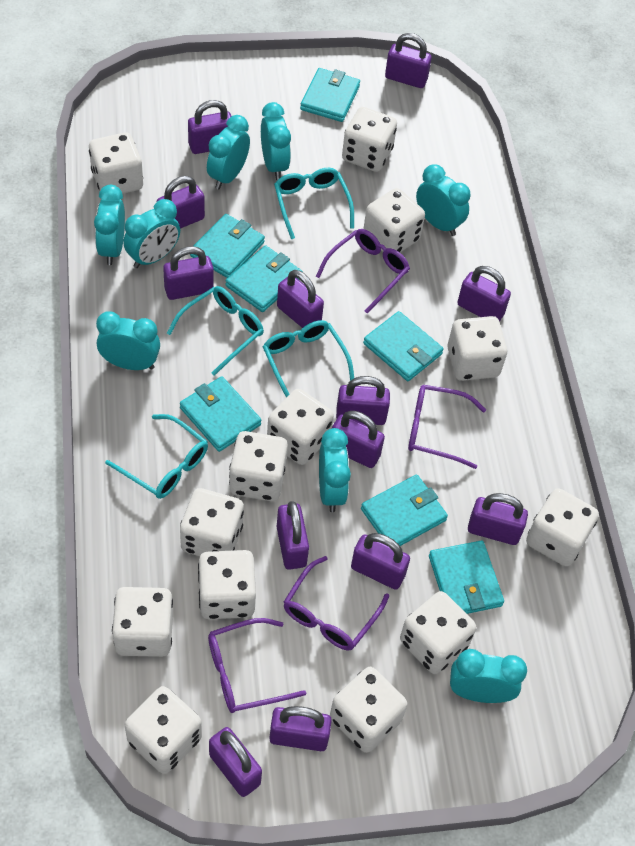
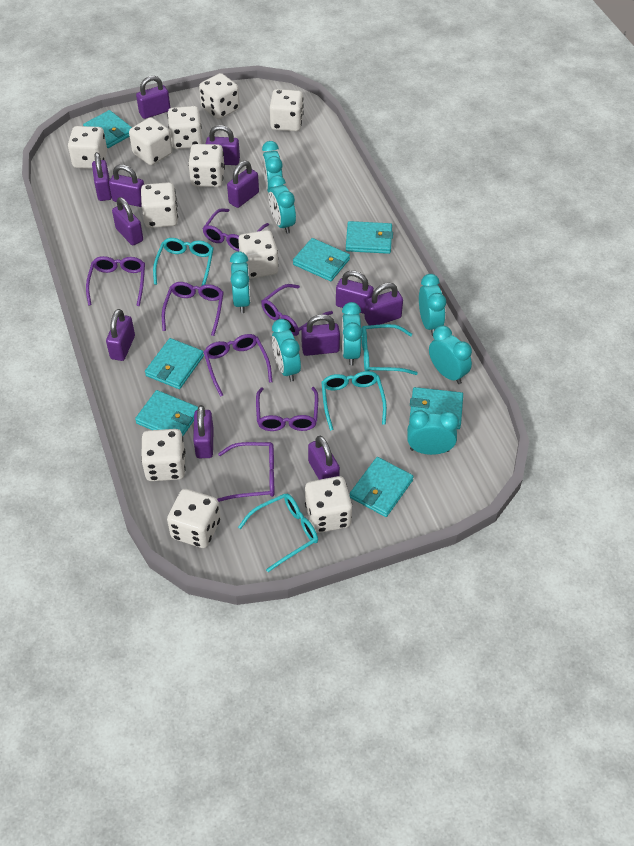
purple glasses: [208,618,306,713] [284,556,389,651] [316,229,410,314] [408,385,486,469] = 4 -> [86,256,145,306] [162,282,224,336] [202,208,269,251] [204,334,272,397] [217,442,274,502] [256,387,318,431] [261,284,333,336] = 7
purple padlock: [157,176,205,229] [163,246,214,300] [188,100,231,154] [209,727,262,797] [269,706,332,751] [277,270,324,328] [277,501,309,570] [332,411,385,468] [336,376,390,425] [351,533,410,590] [385,33,432,88] [457,266,511,322] [468,493,528,545] = 13 -> [92,152,112,201] [106,309,135,361] [109,165,144,207] [112,197,143,245] [136,76,170,119] [193,405,214,458] [206,125,240,165] [227,161,259,208] [301,314,340,356] [308,436,340,480] [336,270,374,314] [365,283,403,325] = 12
white dice: [89,133,143,194] [112,587,173,657] [125,686,202,774] [180,488,244,556] [198,550,256,619] [229,431,288,501] [267,389,334,465] [330,667,408,753] [342,107,397,172] [363,188,425,252] [400,591,476,674] [447,316,507,381] [526,488,599,566] = 13 -> [68,126,107,169] [129,117,173,165] [141,182,178,228] [141,429,186,481] [167,489,221,548] [168,106,202,149] [188,144,225,187] [199,73,240,119] [238,230,279,279] [270,89,304,131] [305,476,352,533] = 11

